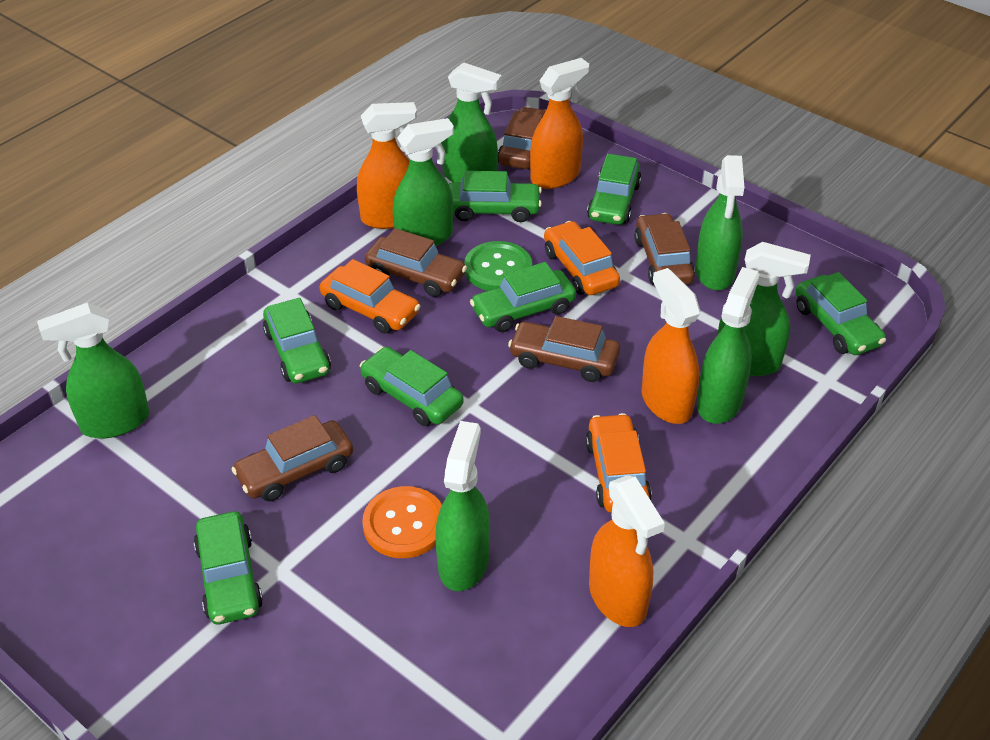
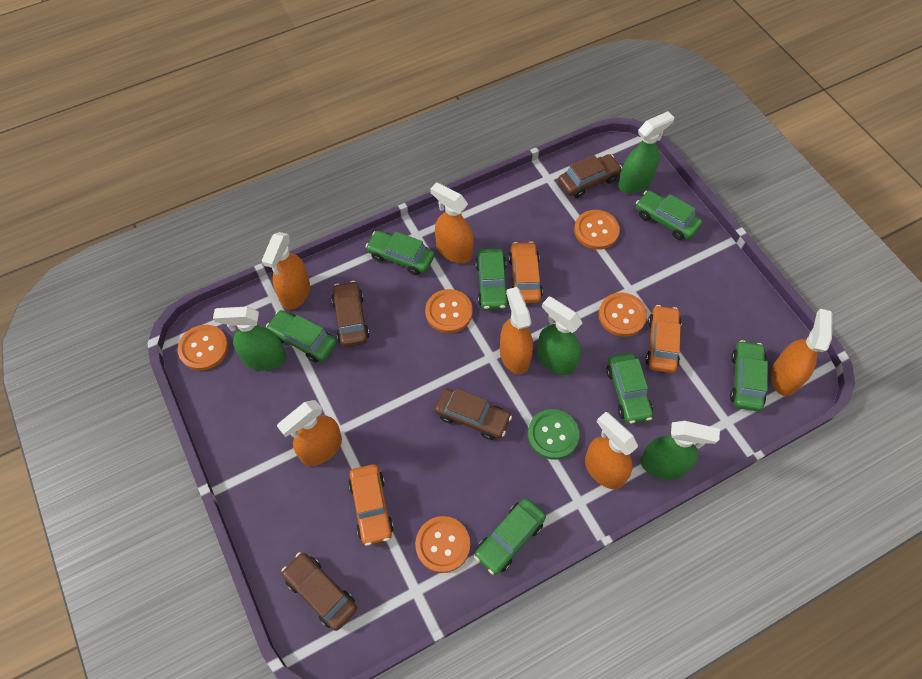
brown car: [232,415,353,501] [365,228,467,297] [498,107,546,169] [508,316,620,382] [634,213,695,285] = 5 -> [281,552,357,631] [331,281,370,347] [435,388,512,440] [558,154,622,198] = 4
green spray bottle: [37,302,149,439] [393,118,454,246] [435,421,490,591] [441,62,502,182] [695,155,744,290] [697,267,760,424] [718,242,811,376] = 7 -> [213,307,286,371] [537,296,582,375] [618,111,674,194] [641,421,720,480] = 4
orange button: [362,486,442,558] = 1 -> [178,325,228,371] [415,516,470,573] [425,289,473,333] [574,210,620,250] [599,293,647,337] = 5
orange spray bottle: [357,102,417,229] [530,58,589,189] [589,476,665,627] [642,268,701,424] = 4 -> [262,232,310,310] [277,400,342,466] [430,182,474,263] [500,287,533,374] [585,412,638,489] [771,309,832,396] = 6

